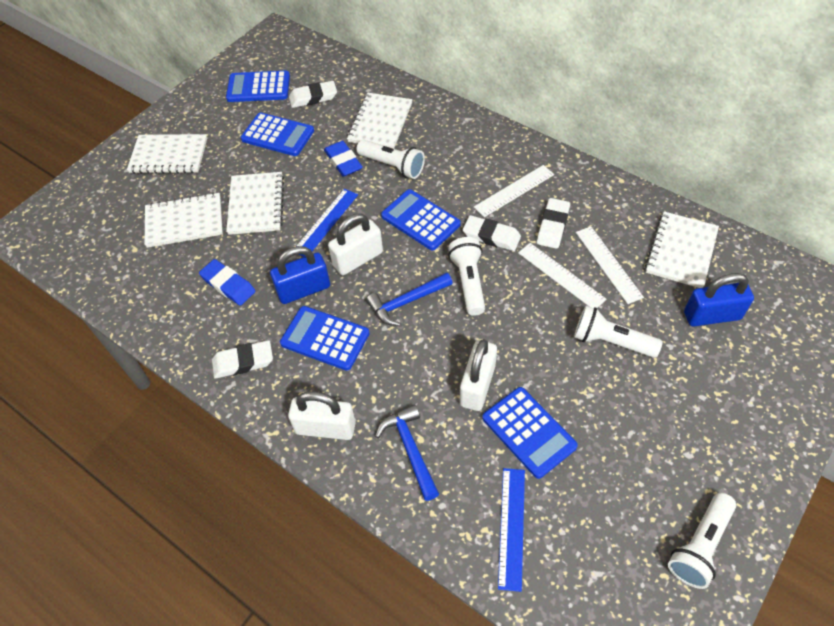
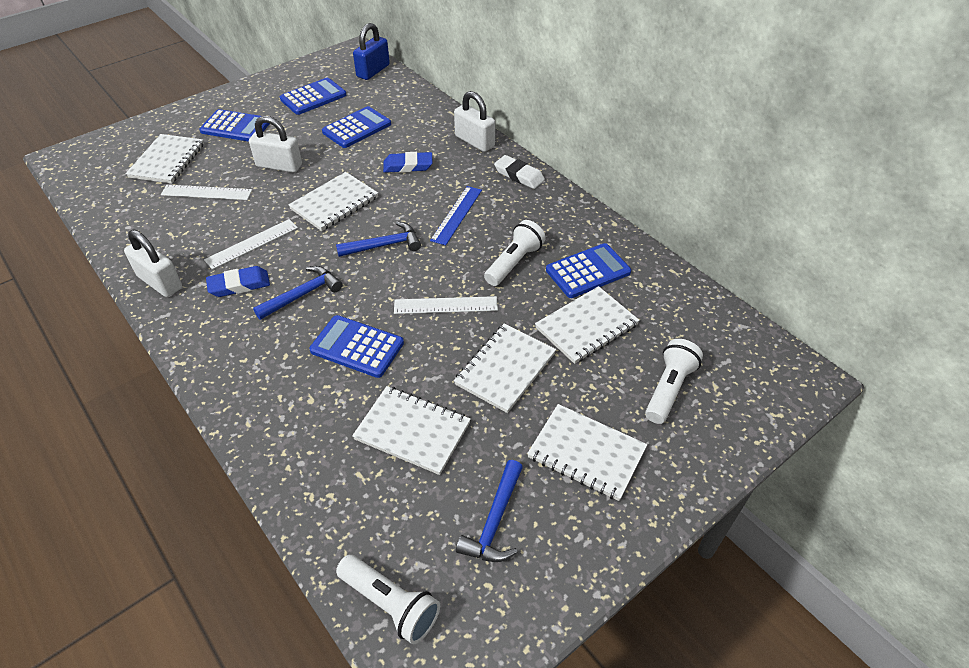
blue hammer: [366,272,453,326] [375,404,439,501] = 2 -> [253,266,342,320] [336,221,421,257] [456,460,523,562] = 3
blue padlock: [270,246,330,304] [684,273,754,326] = 2 -> [353,23,390,80] = 1
blue ruler: [297,189,358,257] [498,468,525,592] = 2 -> [430,186,482,245] = 1
white eraser: [212,340,273,379] [289,81,337,108] [463,215,521,251] [537,198,570,249] = 4 -> [494,155,545,189] = 1
white flashlight: [356,140,425,179] [448,237,485,316] [574,306,663,358] [668,493,736,589] = 4 -> [336,555,440,645] [484,220,546,286] [645,339,703,424] = 3
white notebook: [127,134,207,174] [145,192,223,248] [226,172,284,235] [347,93,413,149] [645,211,719,288] = 5 -> [126,134,204,184] [288,172,378,231] [352,386,471,475] [454,323,556,413] [527,404,648,501] [535,286,640,364] = 6

